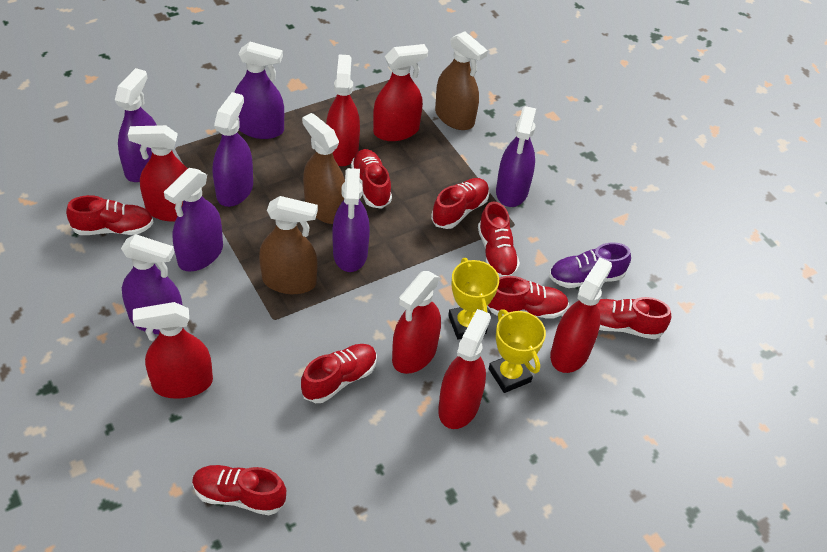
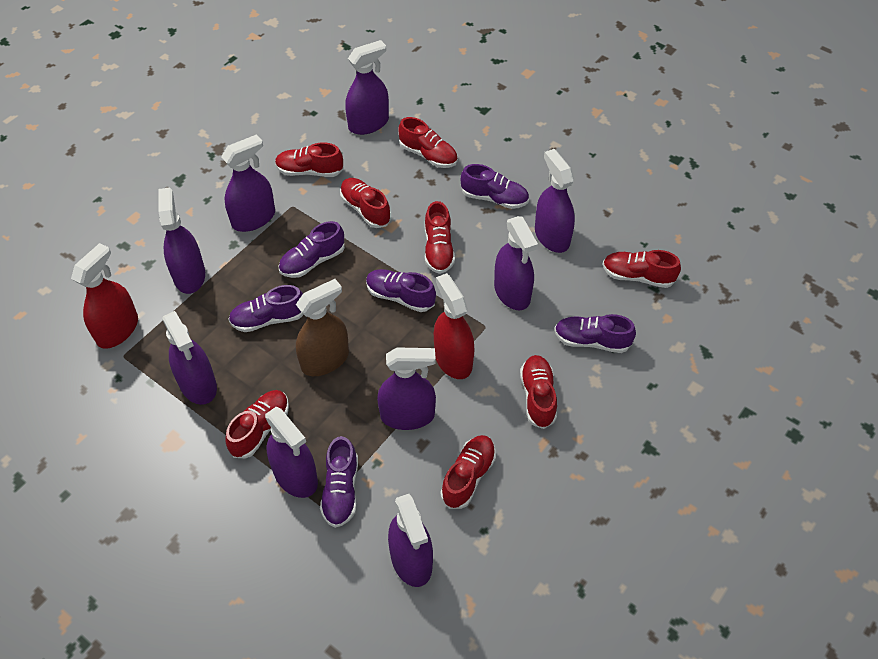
brown spray bottle: [259,196,318,294] [302,113,345,224] [435,32,488,130] = 3 -> [296,279,349,376] = 1
purple shoe: [549,242,631,288] = 1 -> [228,285,303,332] [278,221,345,278] [320,436,358,528] [366,269,436,312] [461,164,529,209] [555,314,636,353] = 6
purple spray bottle: [115,68,157,182] [121,234,183,334] [164,168,223,272] [213,92,253,207] [234,42,284,139] [332,168,370,272] [496,106,536,207] = 7 -> [158,187,205,294] [162,311,217,405] [221,134,275,232] [265,407,318,498] [345,40,389,135] [377,347,436,430] [388,494,433,587] [494,216,538,310] [535,149,575,253] = 9
red spray bottle: [128,125,188,221] [133,302,213,399] [326,54,360,166] [373,44,428,141] [392,271,441,374] [438,309,491,429] [550,257,612,373] = 7 -> [71,243,138,349] [434,273,475,379] = 2
yellow trophy: [448,258,499,339] [489,309,546,393] = 2 -> none = 0

